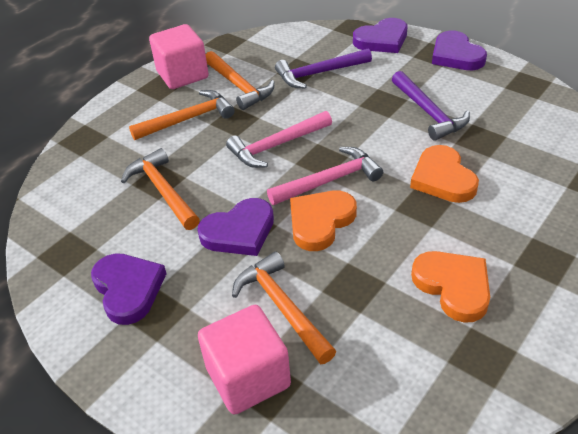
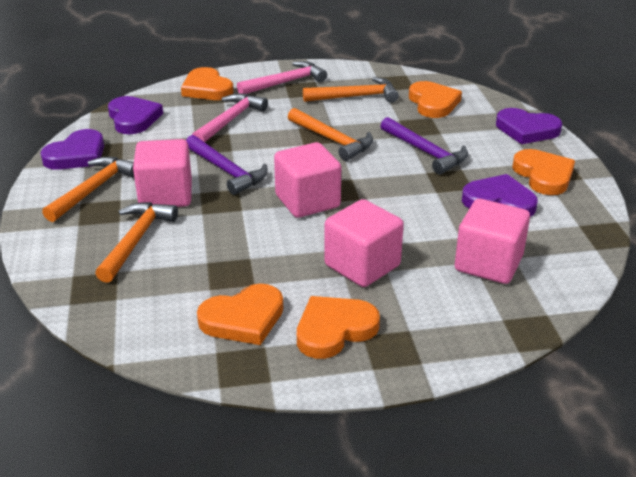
orange heart: [290,190,357,251] [410,145,479,203] [411,251,490,323] = 3 -> [181,67,234,100] [197,284,283,345] [297,296,380,359] [409,81,462,118] [512,149,575,195] = 5
pink cube: [149,24,209,89] [198,305,291,415] = 2 -> [133,139,192,207] [274,142,341,218] [324,199,404,287] [455,199,530,284] = 4

